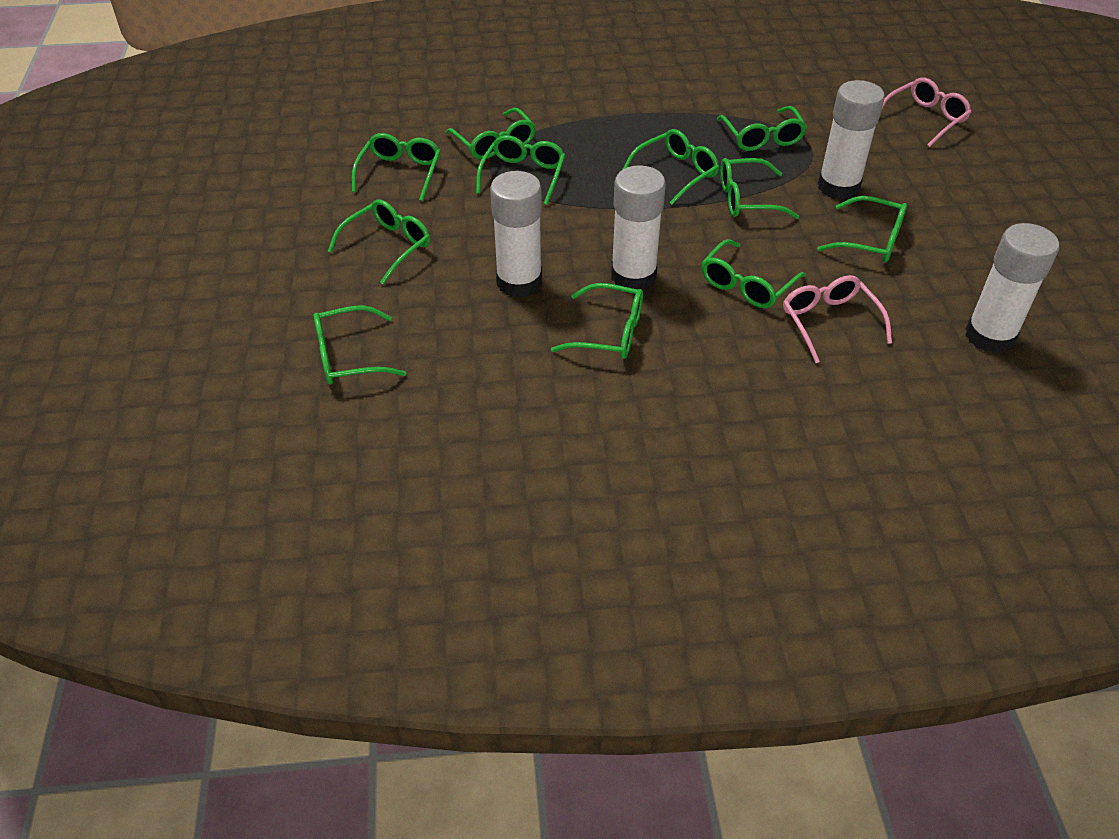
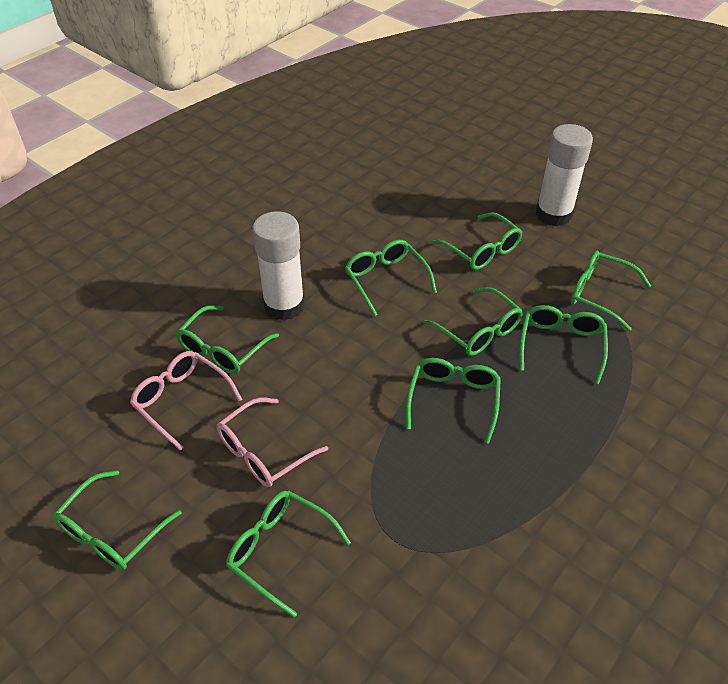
green glasses: [314,305,406,385] [328,199,430,284] [352,133,441,201] [446,108,536,160] [476,135,565,205] [551,283,643,359] [622,129,719,205] [702,239,806,308] [717,106,807,151] [720,158,799,219] [817,196,907,263] = 11 -> [53,470,182,570] [176,305,279,374] [226,490,351,618] [345,240,437,317] [406,358,501,444] [423,287,523,356] [432,212,522,270] [519,305,608,384] [571,251,651,331] = 9
white glue stick: [490,171,542,297] [611,165,666,289] [818,80,885,200] [966,223,1059,354] = 4 -> [252,211,305,321] [536,124,593,227] = 2

